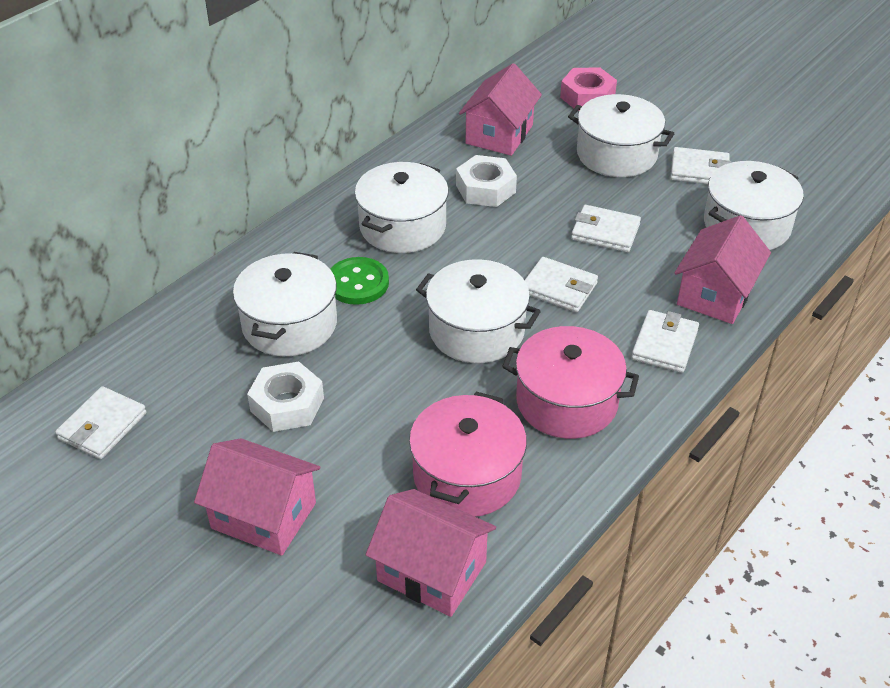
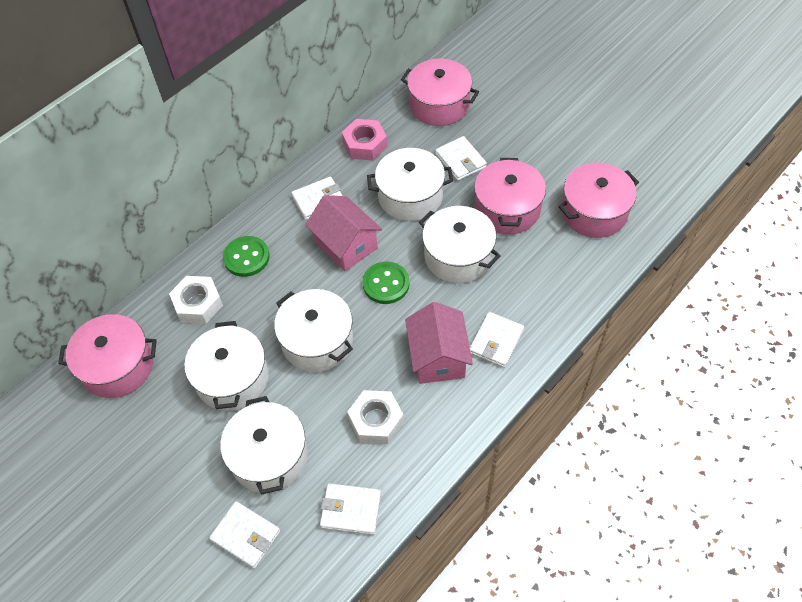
green button: [330,257,389,305] = 1 -> [223,236,270,277] [362,261,410,304] = 2
pink house: [194,438,320,556] [366,489,496,617] [459,63,542,156] [674,215,771,324] = 4 -> [305,195,382,271] [405,302,473,384] = 2
pink pot: [409,392,527,517] [502,326,639,439] = 2 -> [58,314,157,398] [401,58,479,126] [474,158,546,234] [558,163,639,238] = 4

